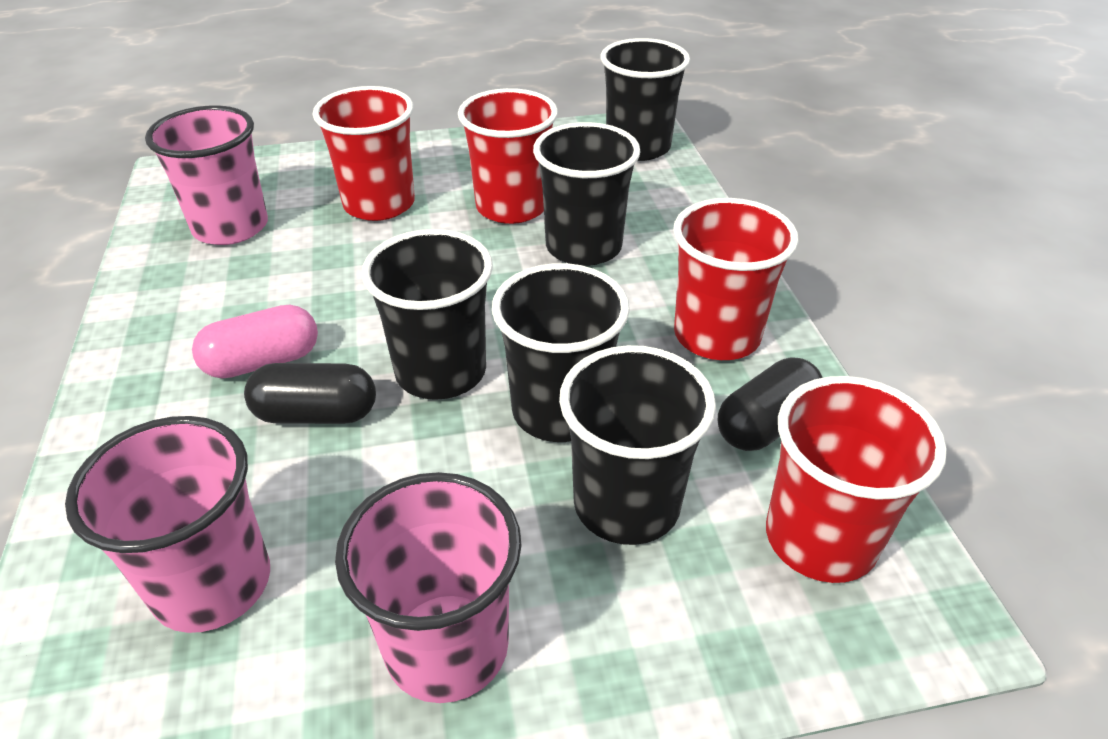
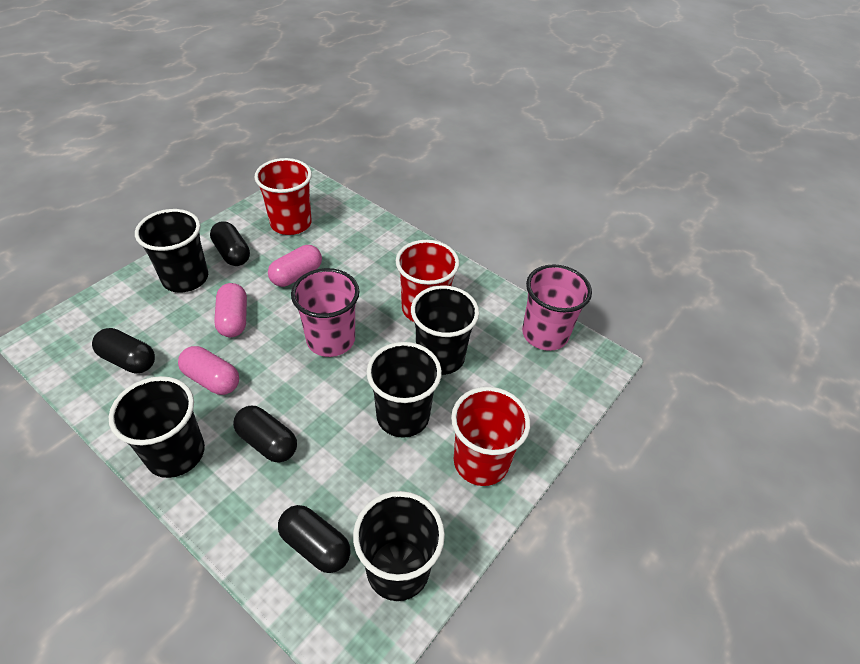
black capsule: [244,363,376,424] [718,358,823,451] = 2 -> [92,328,155,373] [210,221,250,266] [233,405,297,463] [278,505,351,573] = 4
pink capsule: [192,305,318,379] = 1 -> [178,346,239,395] [214,283,247,337] [268,245,322,287] = 3
pink cup: [65,416,270,633] [145,106,268,245] [335,472,522,703] = 3 -> [291,268,359,357] [522,264,592,351] = 2
red cup: [313,86,415,221] [458,88,558,224] [673,198,799,360] [766,376,947,583] = 4 -> [254,158,312,235] [396,240,459,322] [451,387,530,486] = 3

